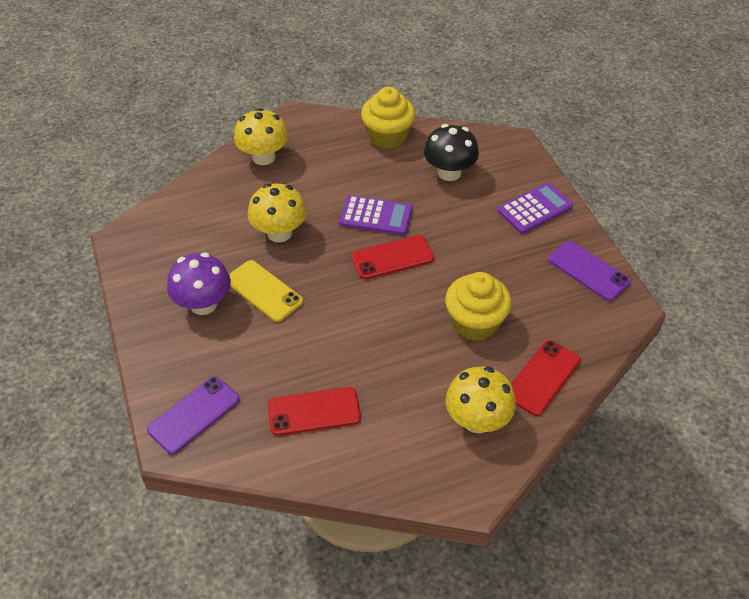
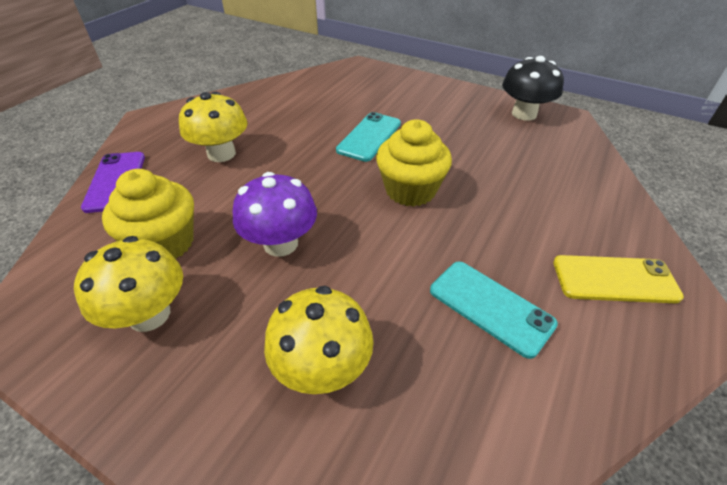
purple calculator: [339,195,413,235] [498,183,573,234] = 2 -> none = 0
purple phone: [147,376,240,454] [548,241,631,301] = 2 -> [81,152,145,213] = 1
red phone: [268,387,361,436] [351,235,434,279] [511,340,581,416] = 3 -> none = 0
turquoise phone: none = 0 -> [336,112,401,162] [430,261,558,359] = 2

